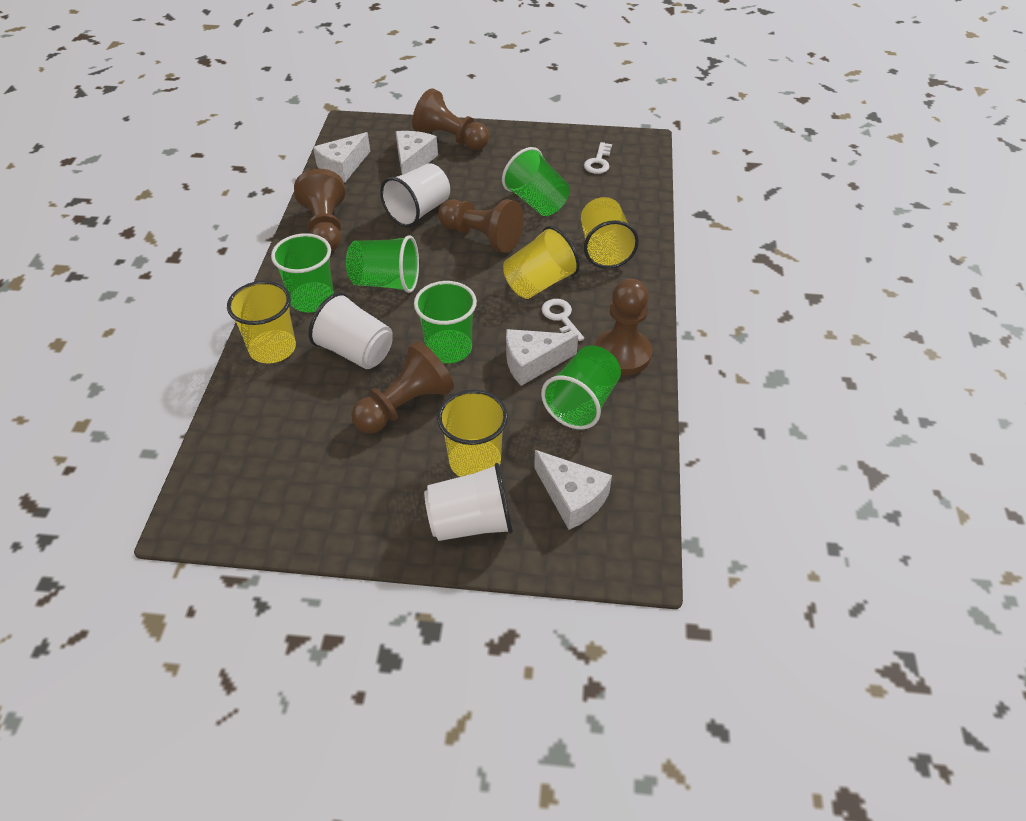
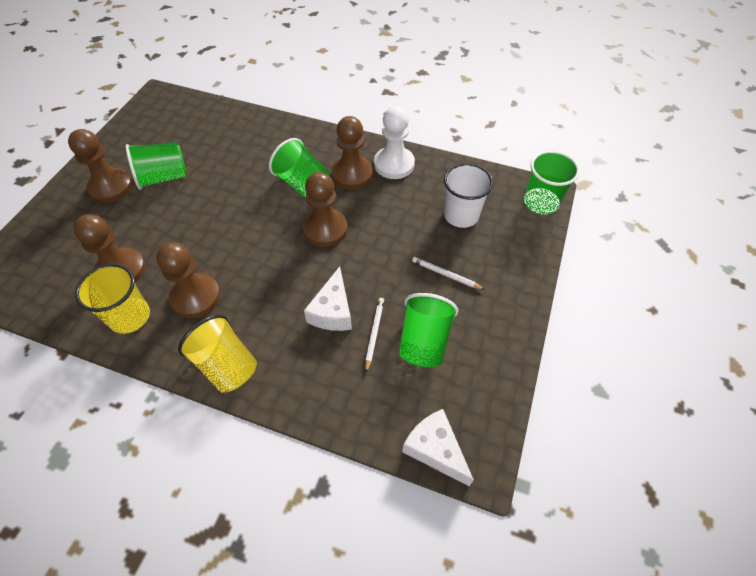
green cup: [271,233,334,312] [346,235,419,293] [414,281,477,363] [502,147,570,216] [541,345,621,430] = 5 -> [126,142,187,190] [269,138,330,198] [399,293,458,368] [524,151,580,214] = 4
white cheese: [313,132,370,183] [396,131,438,175] [506,329,578,386] [534,450,612,530] = 4 -> [304,266,352,331] [402,409,474,486] = 2
white cup: [309,292,393,369] [380,163,450,227] [424,463,513,541] = 3 -> [444,163,493,228] = 1
white key: [541,299,584,341] [584,142,612,174] = 2 -> none = 0
white pawn: none = 0 -> [374,106,415,179] = 1
white pencil: none = 0 -> [365,298,384,372] [412,257,485,290] = 2
yellow cup: [227,281,296,363] [437,390,508,477] [503,226,580,299] [581,197,639,269] = 4 -> [75,264,150,334] [178,315,257,392] = 2

